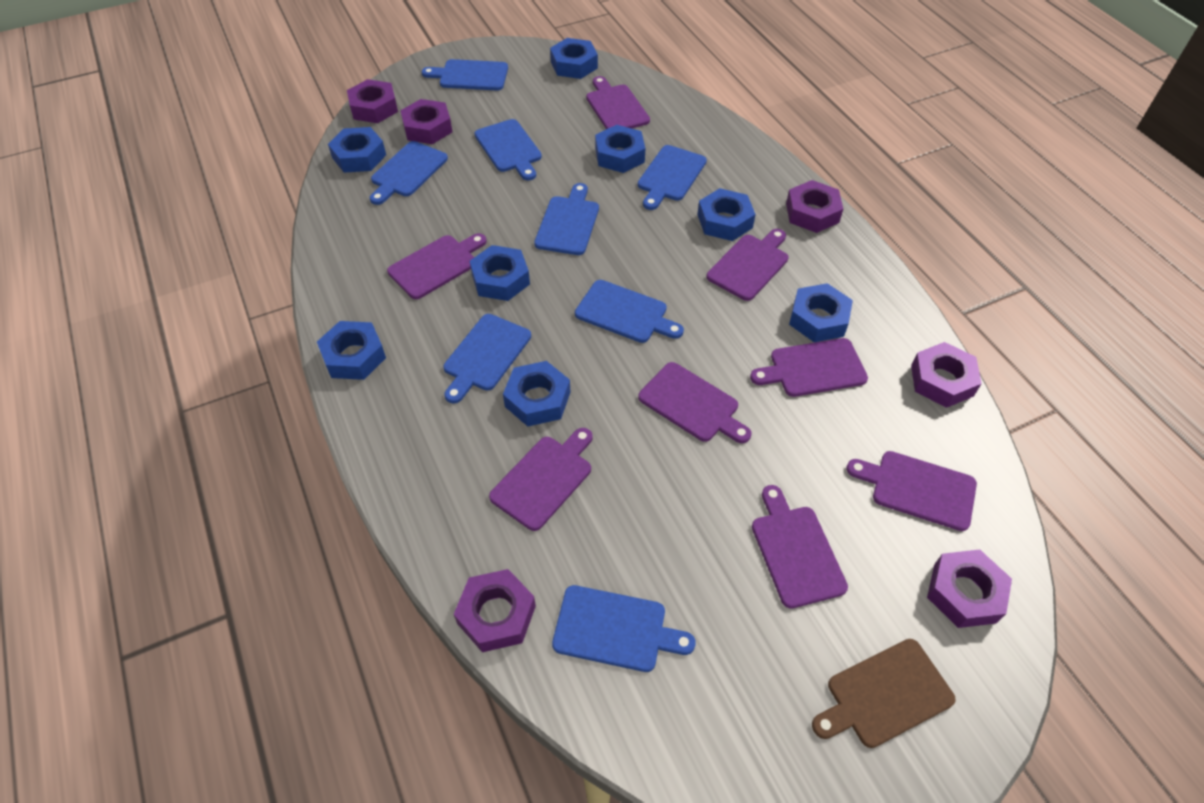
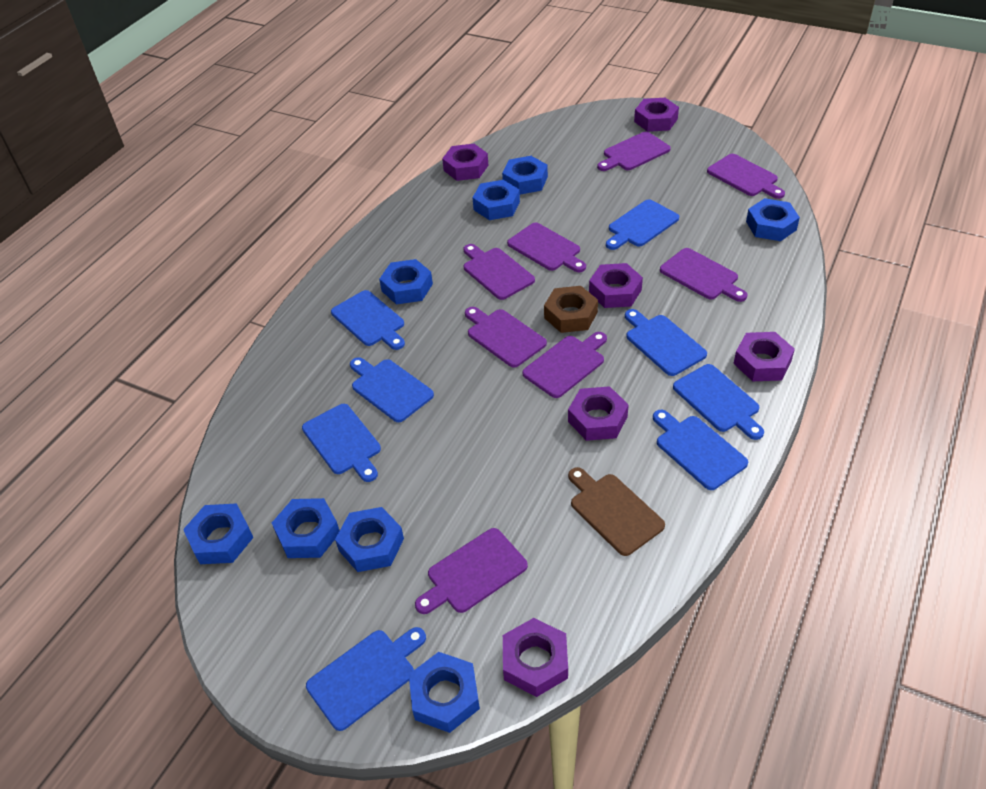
brown nut: none = 0 -> [544,286,598,333] = 1

